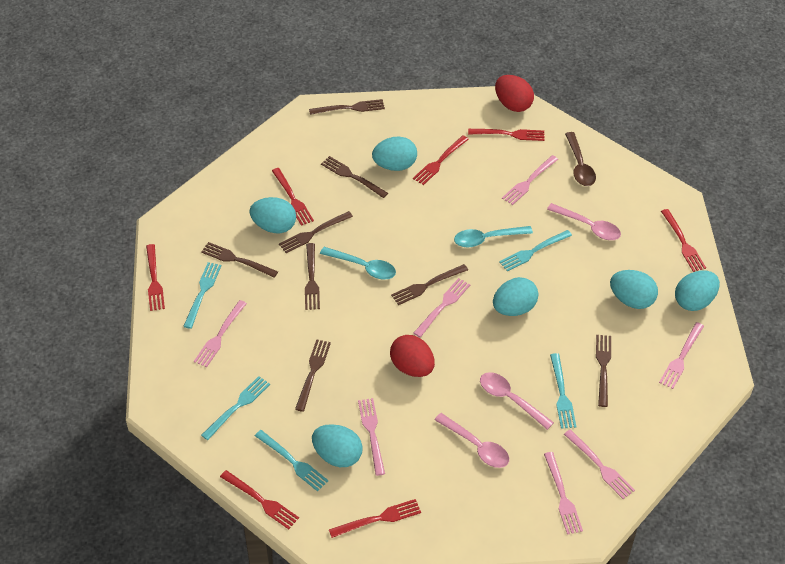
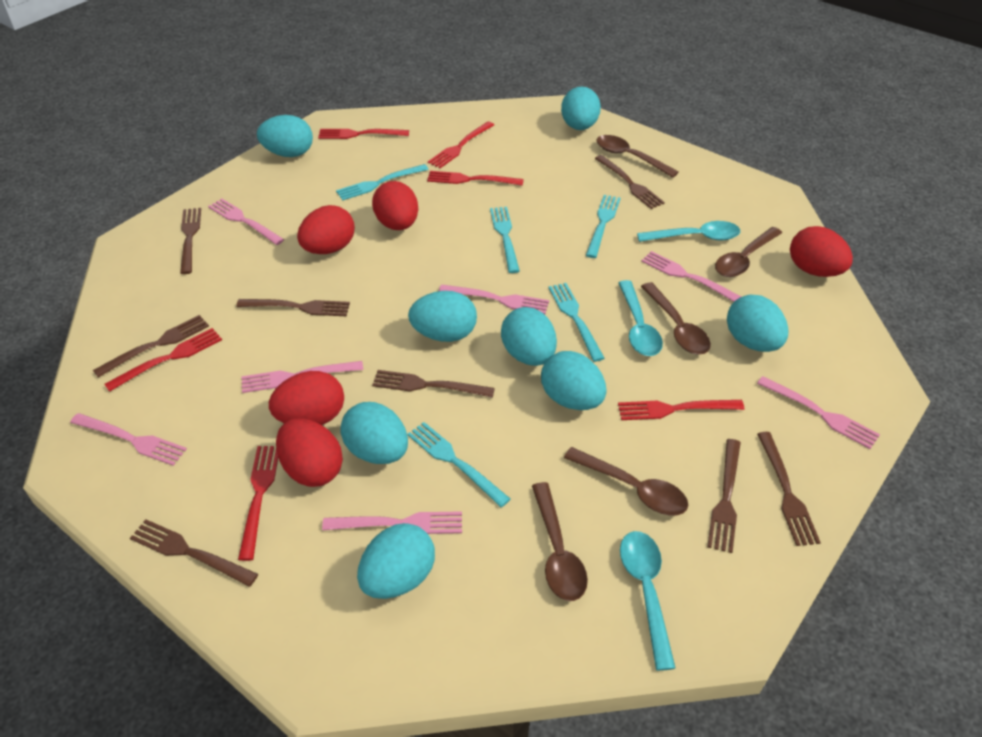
brown spoon: [565,132,596,186] = 1 -> [532,482,588,601] [564,447,688,516] [597,135,679,178] [641,282,711,354] [715,227,782,277] = 5
pink spoon: [435,413,509,468] [480,372,554,430] [547,203,621,240] = 3 -> none = 0
red egg: [390,335,435,377] [495,75,534,112] = 2 -> [269,371,344,425] [276,418,343,487] [297,205,355,254] [372,181,418,230] [790,226,853,277] = 5
red fork: [146,244,165,311] [220,470,299,529] [272,168,314,226] [329,499,421,538] [413,135,469,185] [468,129,544,141] [661,209,706,272] = 7 -> [104,328,222,392] [238,446,278,561] [318,129,409,139] [427,171,524,186] [428,122,494,168] [618,400,744,420] = 6
turquoise egg: [249,197,296,233] [312,424,362,467] [372,136,417,171] [493,277,538,316] [610,270,658,309] [675,271,720,311] = 6 -> [257,115,313,157] [340,402,408,464] [357,523,435,599] [408,291,477,342] [501,307,557,366] [541,351,606,410] [561,87,601,130] [727,295,788,352] = 8
turquoise spoon: [320,247,396,280] [454,226,533,247] = 2 -> [618,280,663,356] [620,531,676,671] [637,221,740,242] = 3

